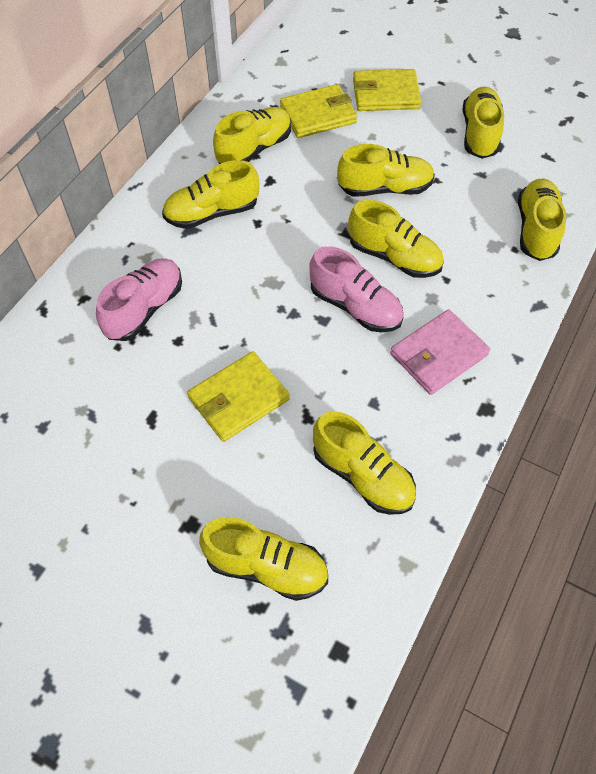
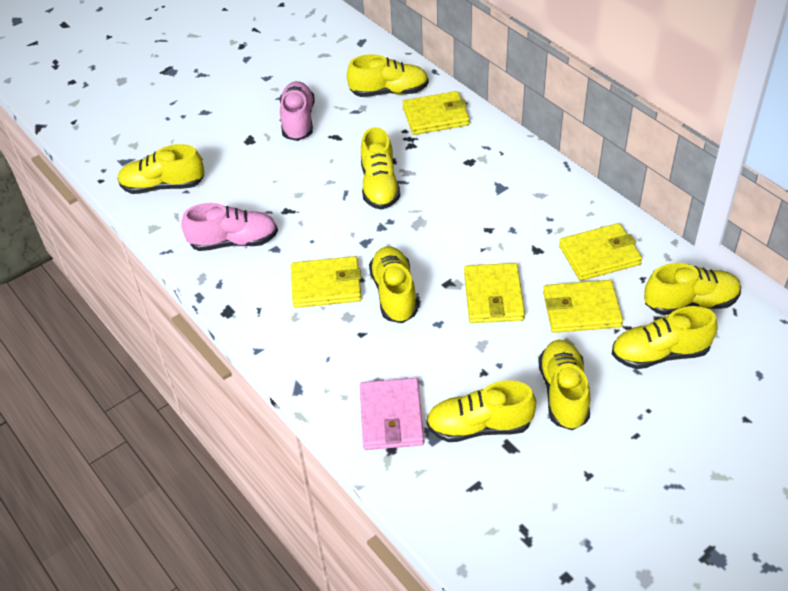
yellow wallet: [187,351,290,442] [280,84,357,138] [353,69,421,111] = 3 -> [291,256,362,308] [402,91,470,135] [464,263,525,323] [543,280,623,333] [559,223,642,281] = 5

